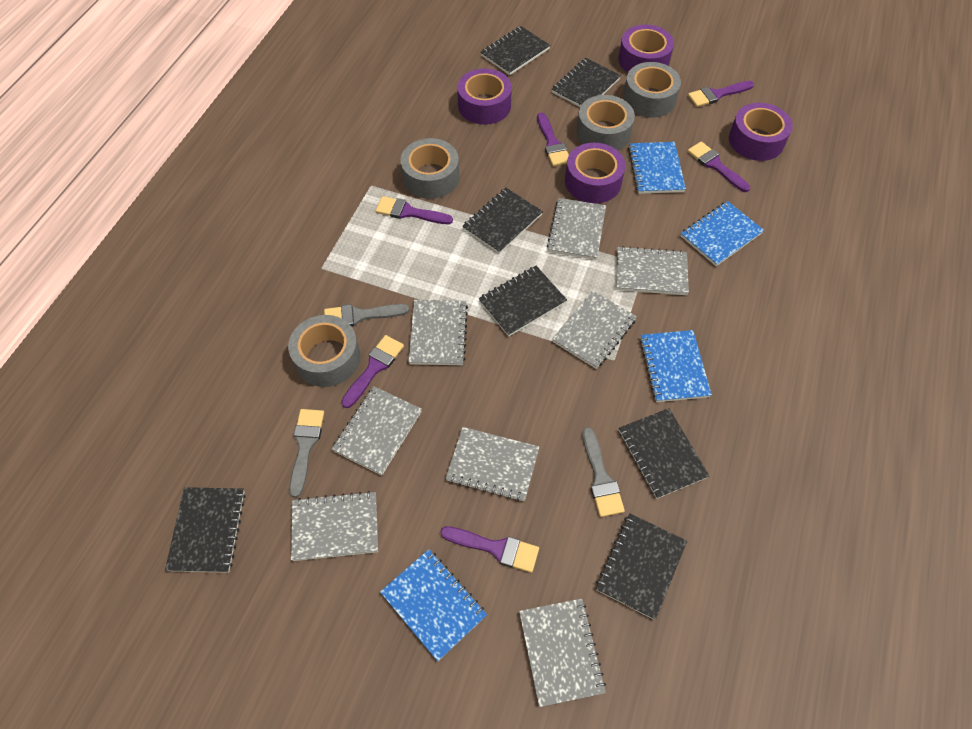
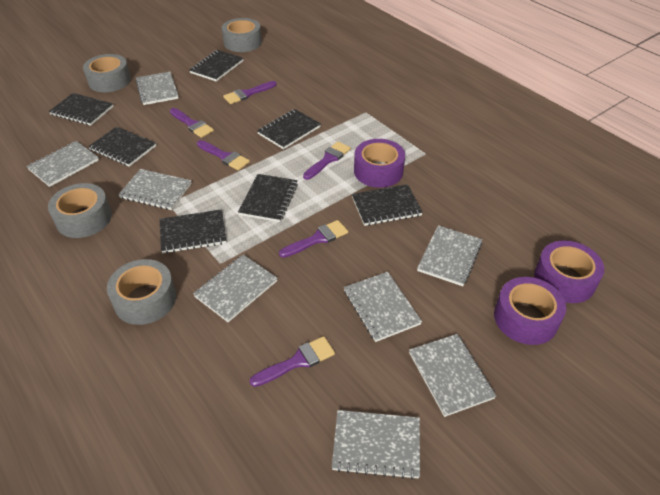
blue notebook: [380,549,487,661] [628,142,686,194] [640,330,712,402] [681,201,764,266] = 4 -> none = 0
grey brush: [289,409,324,498] [324,304,409,326] [582,427,625,517] = 3 -> none = 0
purple tape: [457,68,512,125] [565,143,625,203] [618,24,674,73] [729,103,793,161] = 4 -> [354,139,405,188] [494,277,566,345] [534,240,604,303] = 3

